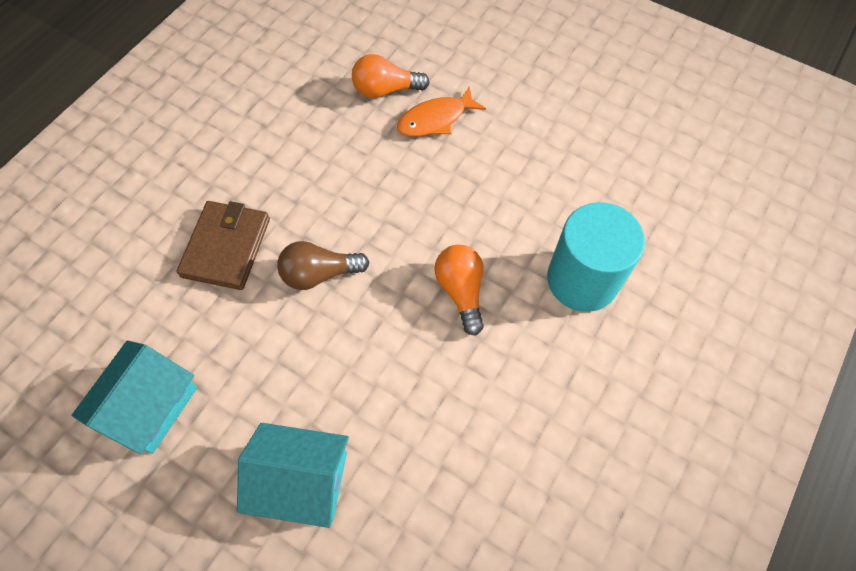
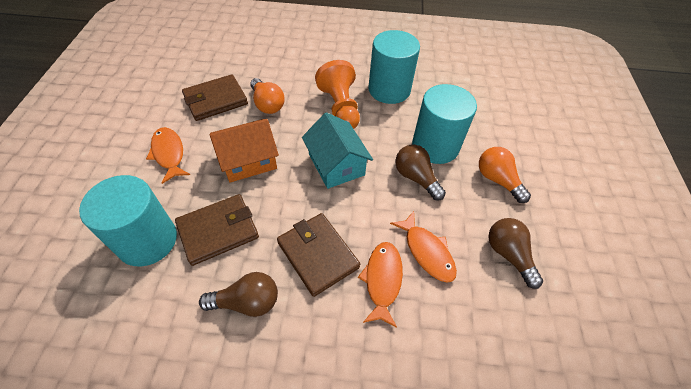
brown light bulb: [277,241,370,290] = 1 -> [199,272,278,317] [396,145,446,200] [489,218,543,289] = 3
brown wallet: [176,201,270,290] = 1 -> [175,194,259,266] [182,74,248,121] [277,213,360,297] = 3
orange fish: [397,86,486,137] = 1 -> [146,127,190,184] [358,242,403,328] [390,211,457,283] = 3
orange house: none = 0 -> [209,119,279,183] = 1
orange pawn: none = 0 -> [315,60,360,129] = 1
turquoise cylinder: [547,202,645,312] = 1 -> [79,175,177,266] [368,30,420,104] [412,84,477,164] = 3
turquoise house: [71,340,197,454] [237,423,349,528] = 2 -> [302,112,373,189] = 1

